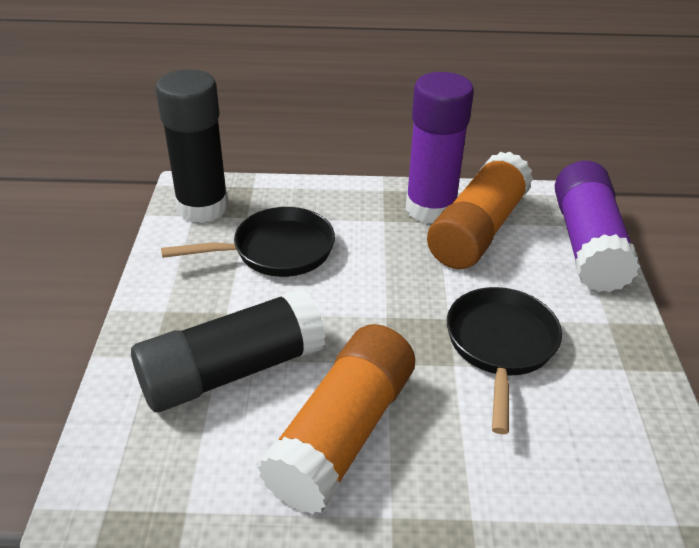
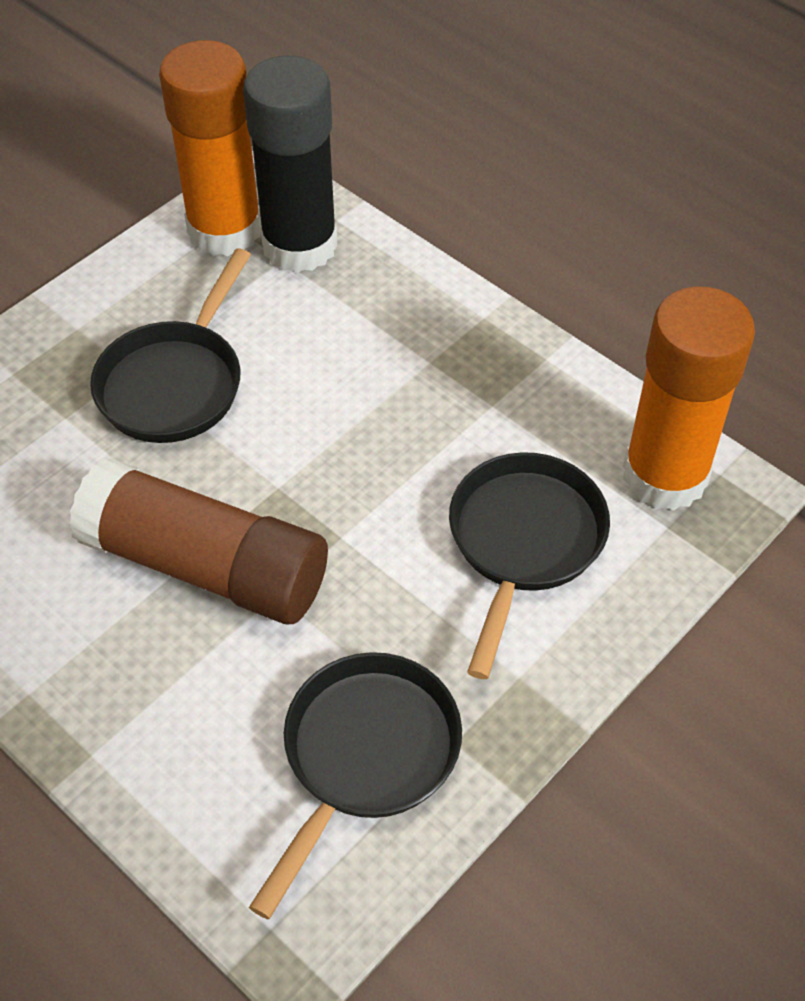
black glue stick: [131,288,326,412] [155,69,229,223] = 2 -> [243,56,338,273] = 1
black pan: [161,207,335,277] [447,287,562,434] = 2 -> [90,248,251,443] [249,652,462,919] [449,452,610,679] = 3
brown glue stick: none = 0 -> [69,458,328,624] = 1
purple glue stick: [406,72,474,224] [555,161,640,292] = 2 -> none = 0

